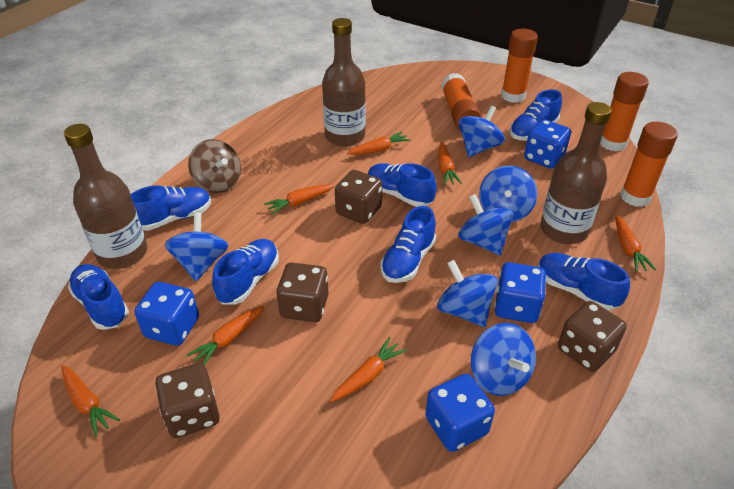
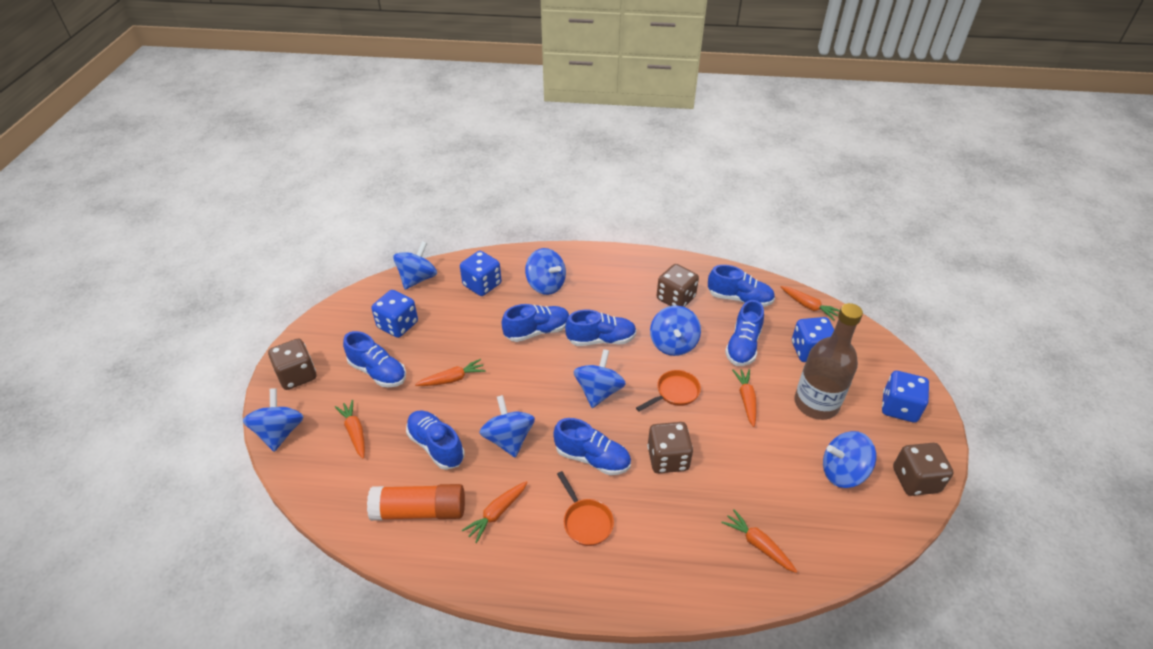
blue spinning top: [165,212,229,281] [437,260,498,327] [458,106,505,157] [458,194,514,256] [471,323,536,396] [479,166,537,222] = 6 -> [243,388,304,452] [393,241,437,290] [479,395,535,458] [525,248,566,295] [574,349,626,408] [650,306,701,356] [823,431,876,488] = 7
brown bottle: [64,124,147,269] [322,18,366,147] [540,102,612,244] = 3 -> [794,303,863,420] = 1
brown spinning top: [188,139,241,193] = 1 -> none = 0
orange carrot: [61,365,120,437] [187,306,265,365] [264,184,335,215] [330,337,407,402] [347,132,410,155] [438,142,462,185] [616,215,656,272] = 7 -> [335,400,365,459] [415,359,486,386] [462,481,528,543] [721,509,797,573] [732,369,757,427] [781,286,840,320] = 6
orange glue stick: [441,73,481,130] [501,29,538,103] [600,72,649,151] [620,122,678,207] = 4 -> [367,484,465,521] = 1
orange pan: none = 0 -> [557,471,614,546] [636,370,701,411] = 2

